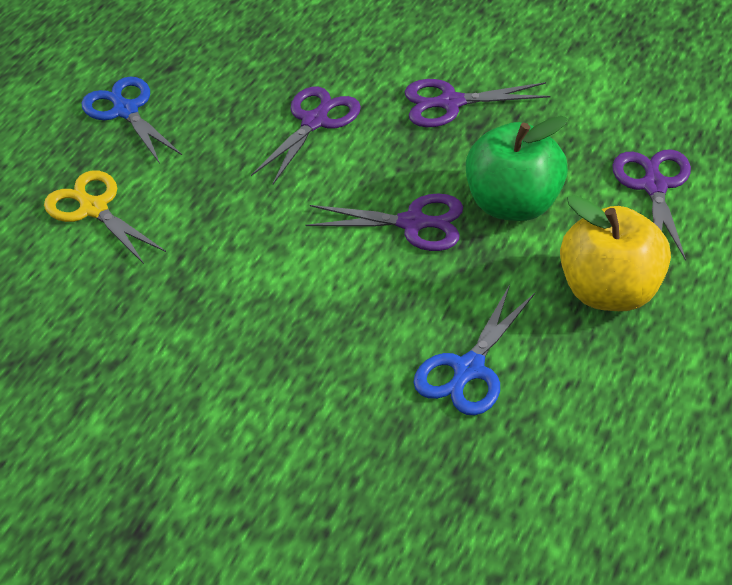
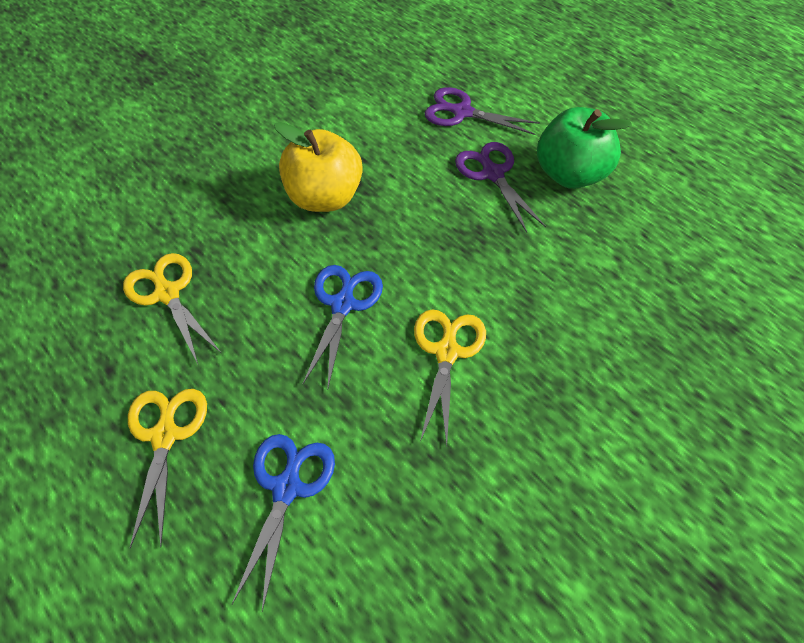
purple scissors: [251,87,361,184] [306,193,463,251] [405,79,551,127] [612,149,691,261] = 4 -> [425,87,540,135] [455,142,546,233] = 2
yellow scissors: [44,170,166,264] = 1 -> [123,253,220,364] [128,389,207,548] [414,309,486,446] = 3

